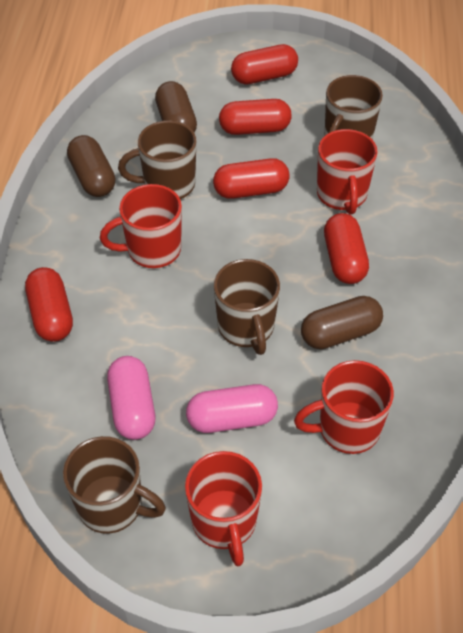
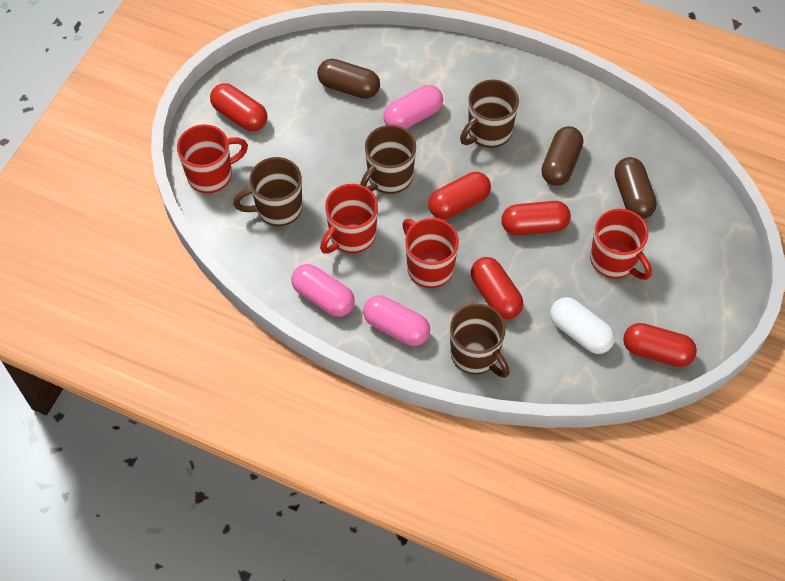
pink capsule: [107,356,155,440] [186,384,278,433] = 2 -> [291,264,355,317] [363,295,430,346] [383,85,443,129] = 3
white capsule: none = 0 -> [550,297,615,354] = 1

